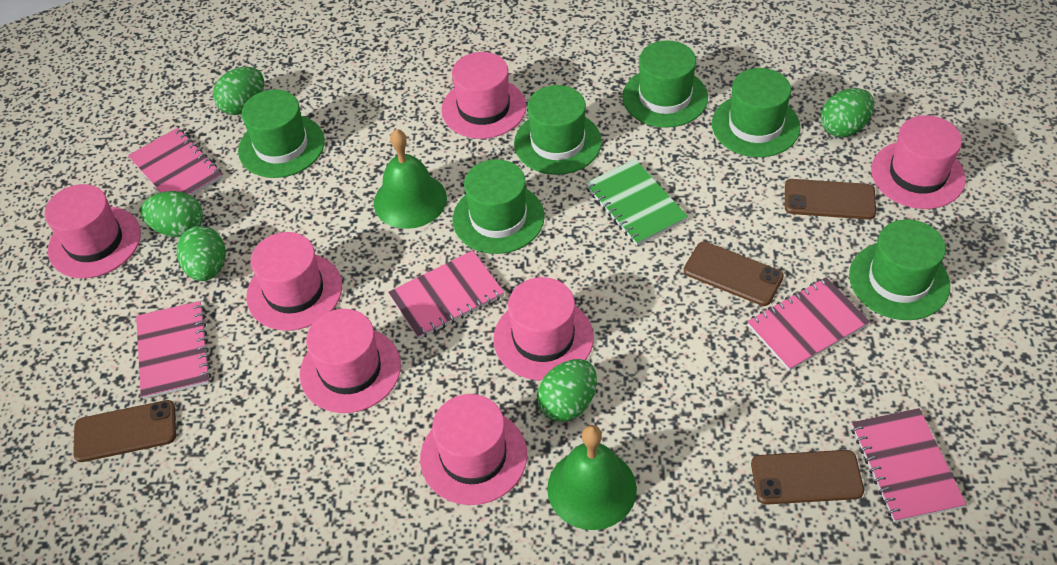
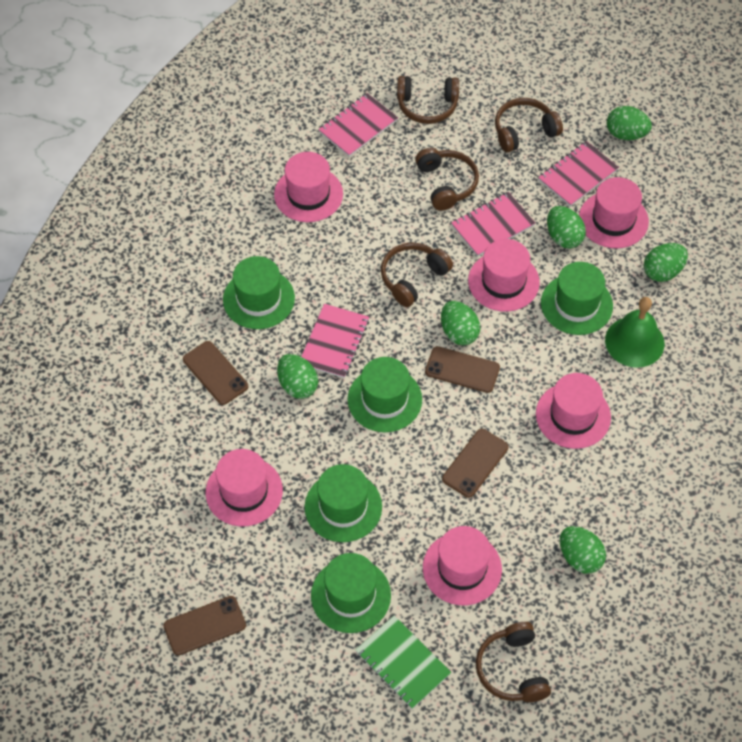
brown headphones: none = 0 -> [381,242,453,307] [397,76,459,124] [415,148,479,211] [476,622,551,702] [495,98,563,153] = 5
green bell: [374,129,447,229] [547,425,637,530] = 2 -> [605,297,664,368] = 1
green egg: [140,191,203,237] [177,226,226,281] [213,67,264,115] [537,359,597,422] [821,88,874,137] = 5 -> [277,354,318,399] [441,301,480,345] [547,206,586,248] [560,526,606,574] [607,106,652,140] [644,243,688,282] = 6
green hat: [238,89,325,178] [452,159,545,254] [514,85,602,175] [622,40,708,128] [712,68,800,157] [849,219,950,320] = 6 -> [223,256,295,329] [305,464,382,542] [311,553,391,633] [348,357,422,432] [541,262,613,335] = 5
pink hat: [45,184,141,278] [246,232,342,331] [300,309,401,413] [420,394,527,505] [441,52,526,139] [493,277,594,380] [871,115,966,209] = 7 -> [206,449,283,526] [274,152,343,222] [423,526,502,605] [468,239,540,312] [536,373,611,449] [579,177,649,248] = 6
pink notebook: [128,128,223,196] [136,301,211,399] [388,250,504,339] [747,277,870,371] [852,408,966,522] = 5 -> [301,304,369,378] [318,93,398,157] [451,192,535,257] [538,141,619,207] = 4

